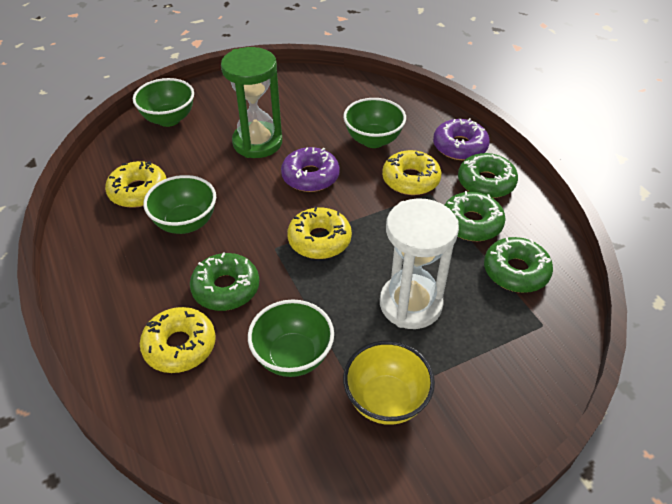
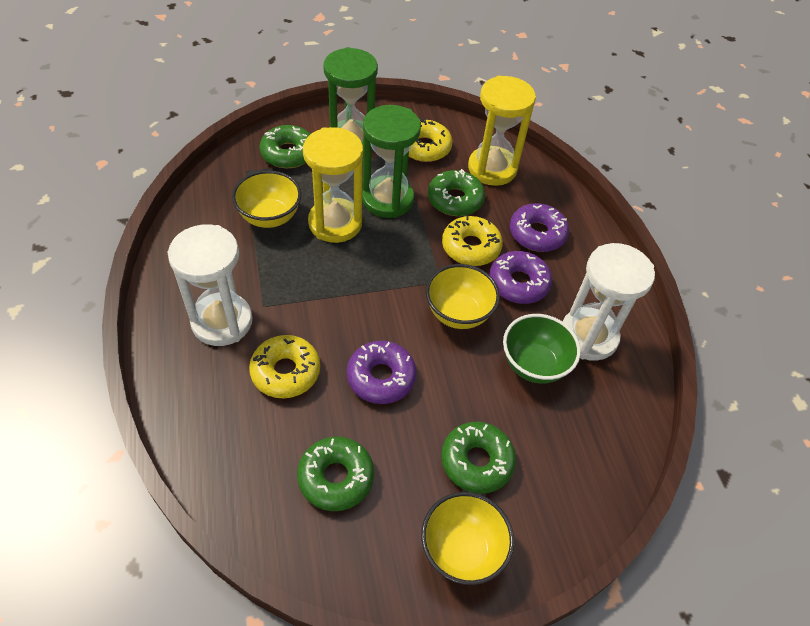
green bowl: [133,78,194,127] [144,175,216,234] [248,300,334,377] [343,98,406,148] = 4 -> [503,314,581,384] = 1
green hourglass: [221,47,282,158] = 1 -> [324,47,378,150] [362,105,421,218] = 2
purple donut: [281,147,340,192] [433,118,490,160] = 2 -> [347,341,417,404] [489,251,552,304] [510,203,569,252] = 3
white hourglass: [380,198,459,329] = 1 -> [168,225,252,346] [562,243,655,361] = 2
yellow bowl: [343,341,435,425] = 1 -> [232,170,301,228] [421,492,514,585] [426,264,500,329] = 3
yellow donut: [105,161,167,208] [140,307,216,373] [287,207,352,259] [382,150,441,195] = 4 -> [249,335,320,398] [409,118,453,162] [442,216,503,266] = 3
yellow hourglass: none = 0 -> [303,127,363,243] [468,76,536,186] = 2

